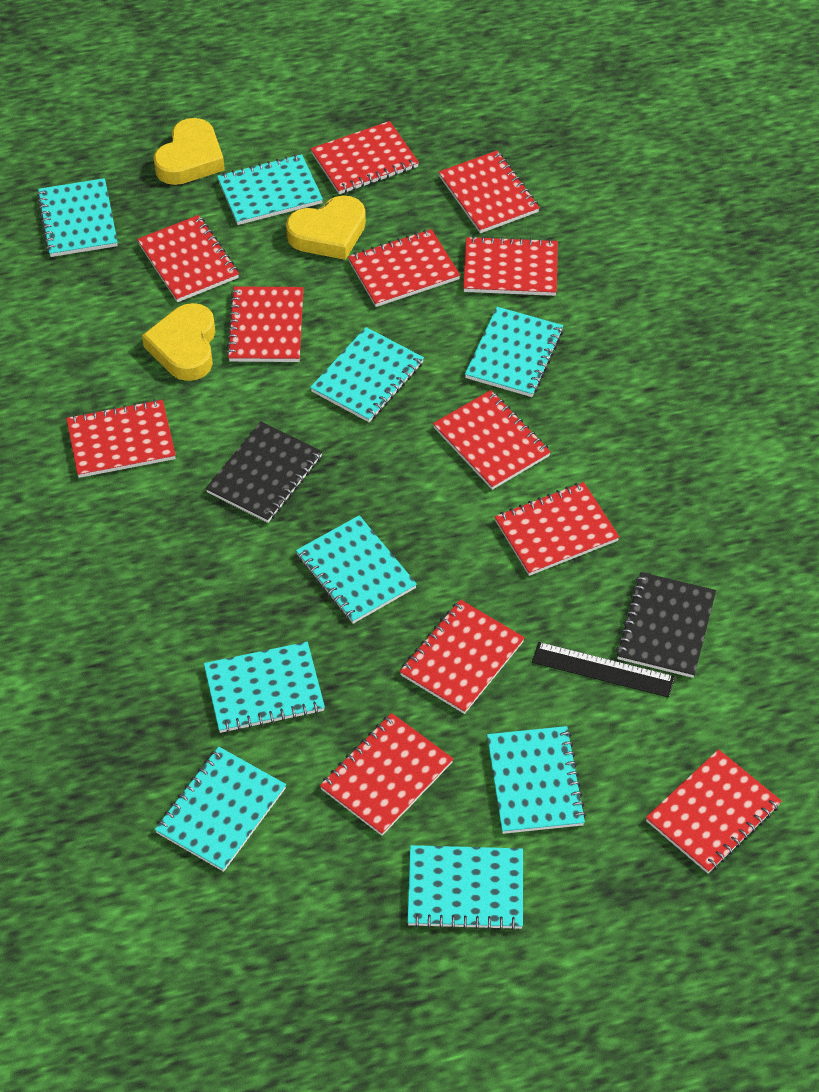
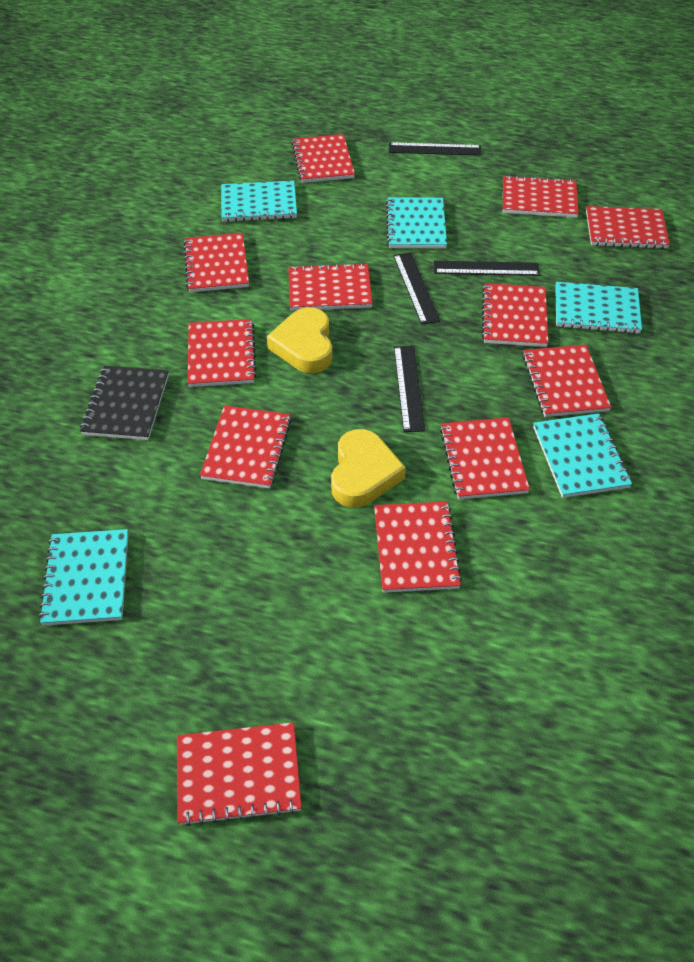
black notebook: [205,422,322,523] [616,572,716,678] = 2 -> [80,366,169,440] = 1
black ruler: [532,642,675,698] = 1 -> [389,142,482,156] [393,252,440,325] [394,346,425,432] [434,261,540,276] = 4
turquoise notebook: [37,178,118,257] [155,747,286,872] [204,642,325,733] [217,154,323,225] [296,515,417,624] [310,327,424,422] [407,845,523,931] [465,307,563,397] [487,726,586,834] = 9 -> [39,529,128,626] [221,181,297,222] [386,197,447,248] [533,413,632,498] [555,282,642,334] = 5
yellow heart: [142,303,215,381] [153,118,225,185] [286,195,366,260] = 3 -> [267,307,332,373] [331,429,406,508] = 2

